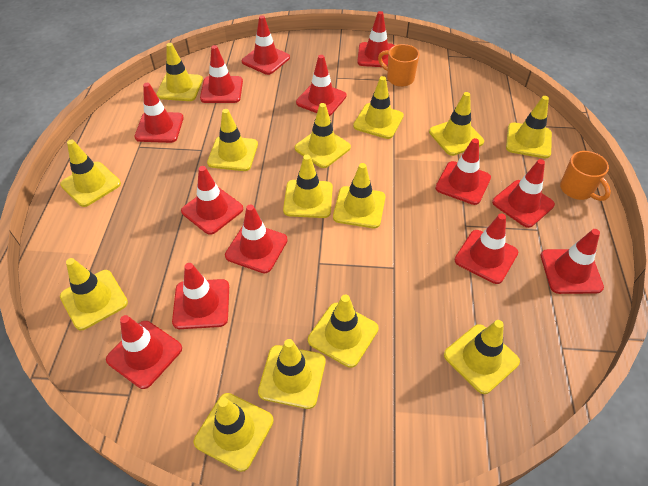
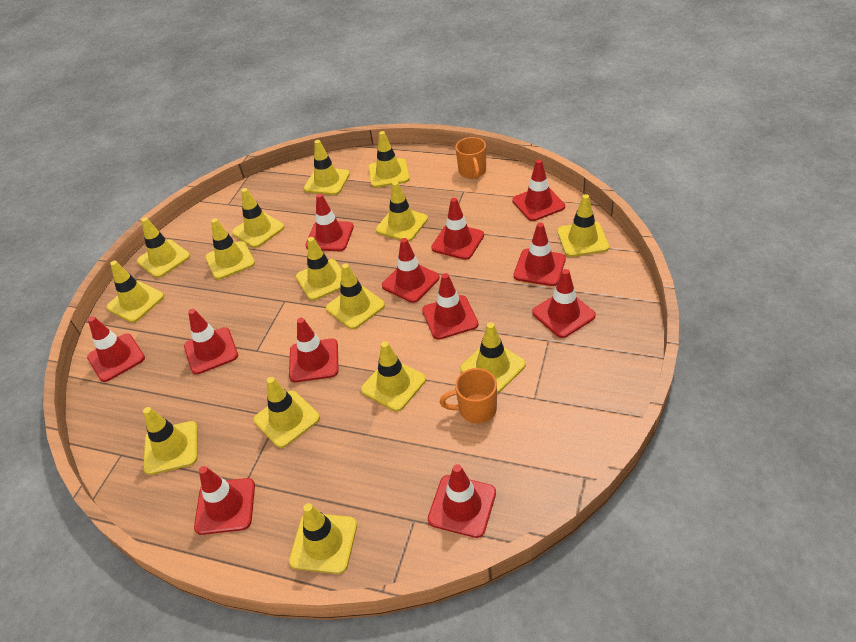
red traffic cone: [106,315,182,389] [134,83,184,143] [172,263,229,329] [181,166,243,235] [200,45,243,103] [225,204,288,273] [242,15,290,75] [296,55,347,116] [357,11,395,67] [435,138,491,205] [455,213,518,284] [492,159,555,228] [541,229,604,294] = 13 -> [87,316,145,382] [184,309,238,375] [194,466,255,535] [289,318,338,382] [305,194,354,251] [382,238,440,303] [422,273,479,340] [428,464,496,538] [431,198,484,260] [512,159,565,221] [513,223,566,286] [532,269,596,338] = 12
yellow traffic cone: [60,140,121,207] [60,258,128,330] [156,43,203,101] [194,393,274,472] [207,109,258,171] [258,339,326,409] [283,155,333,218] [295,103,351,168] [308,295,379,368] [333,163,385,228] [353,76,404,139] [429,92,484,156] [444,320,520,394] [506,96,552,158] = 14 -> [107,261,164,323] [137,217,190,278] [143,407,198,475] [206,218,255,280] [232,188,284,248] [254,377,320,448] [289,503,357,574] [296,237,342,300] [304,140,350,195] [326,263,385,329] [361,341,426,411] [369,131,410,188] [376,181,428,242] [460,322,526,393] [557,194,609,257] = 15

